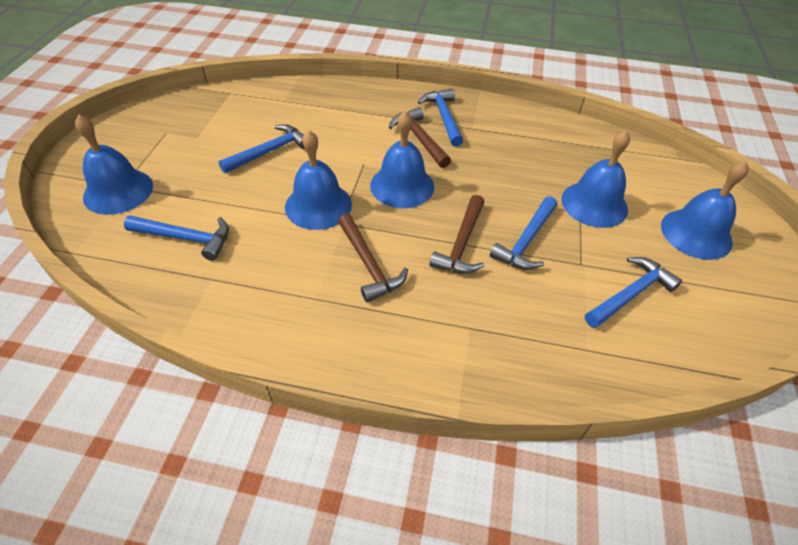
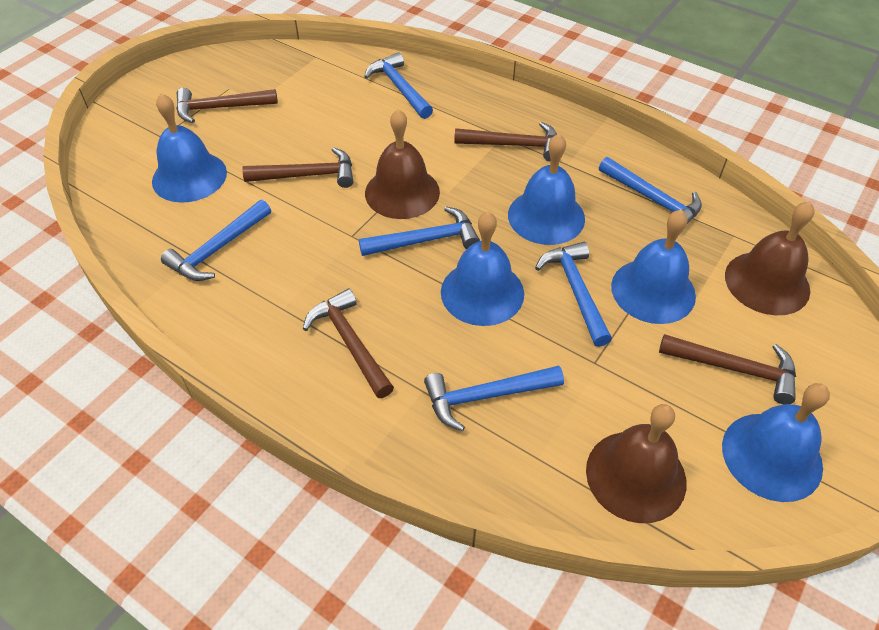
blue hammer: [124,215,229,261] [218,124,305,173] [418,89,463,147] [490,196,557,270] [585,257,682,328] = 5 -> [161,200,271,281] [359,206,480,256] [364,52,433,119] [424,366,564,431] [535,242,612,347] [599,157,702,225] = 6
brown bell: none = 0 -> [365,109,440,219] [586,404,686,523] [725,201,815,315] = 3
brown hammer: [338,214,408,302] [389,107,451,168] [430,195,484,274] = 3 -> [176,88,278,123] [242,147,353,188] [303,289,394,398] [454,122,557,162] [659,334,796,404] = 5

